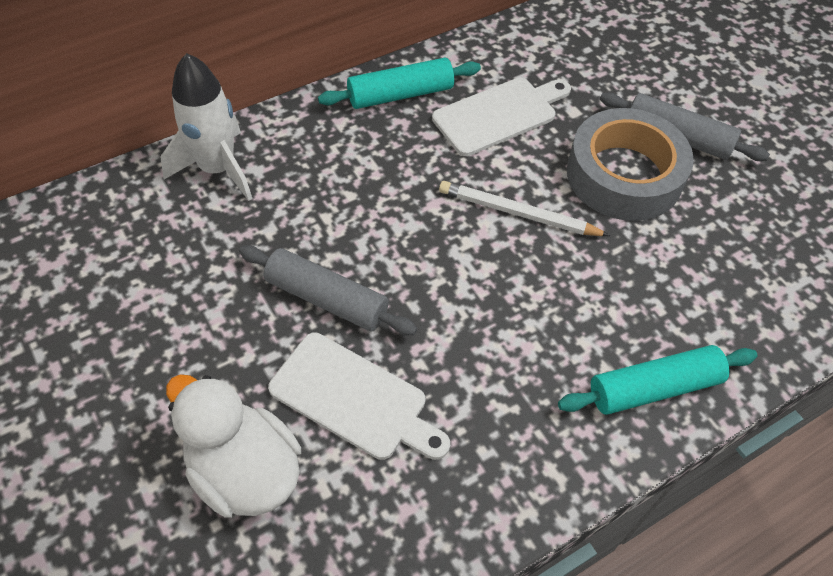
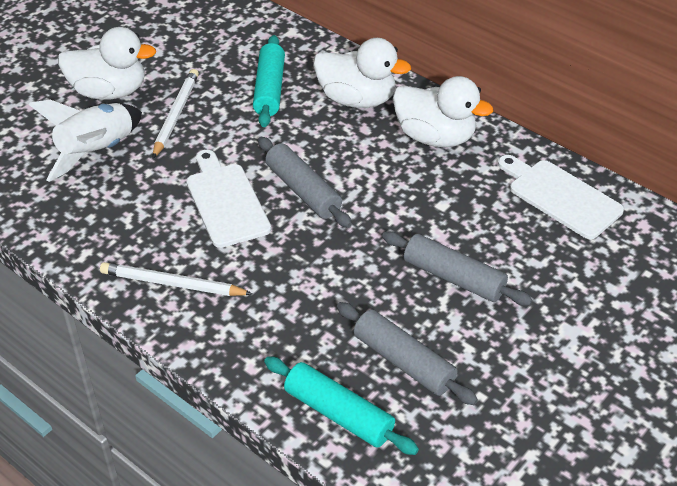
grey rolling pin: [239,245,417,335] [600,92,770,161] = 2 -> [258,137,352,228] [337,302,478,405] [382,231,532,306] = 3
grey tape: [567,108,694,221] = 1 -> none = 0
white duck: [166,374,301,518] = 1 -> [58,27,156,100] [313,38,411,108] [393,76,494,147] = 3
white pencil: [439,181,610,236] = 1 -> [100,262,253,296] [153,69,199,159] = 2

